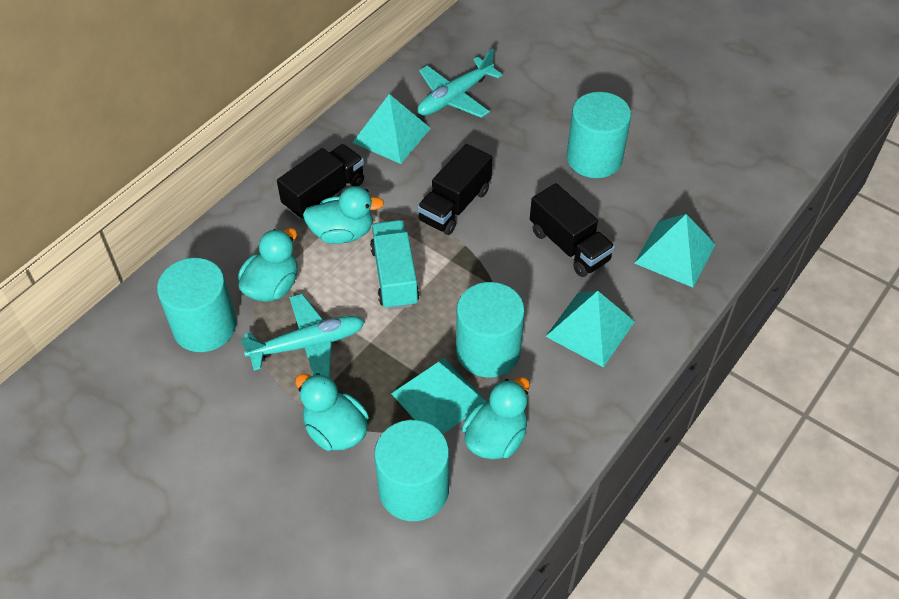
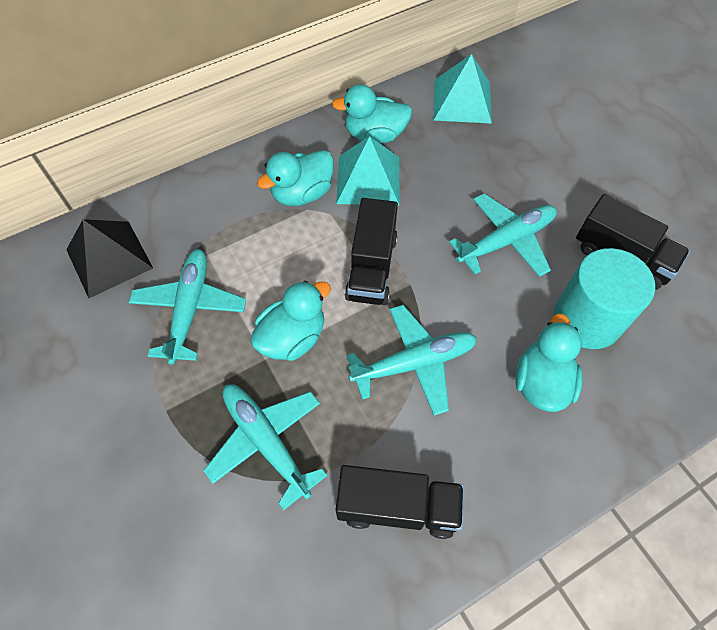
black pyramid: none = 0 -> [66,219,153,298] = 1
turquoise cylinder: [157,258,236,352] [374,420,449,521] [456,282,525,378] [567,92,631,178] = 4 -> [554,248,655,349] = 1
turquoise plane: [240,294,365,378] [417,49,503,118] = 2 -> [129,249,246,365] [203,384,327,510] [346,305,477,416] [449,193,557,277] = 4
turquoise pyramid: [352,94,431,164] [391,358,487,434] [545,291,635,368] [635,214,716,287] = 4 -> [336,136,400,205] [434,54,492,124] = 2
turquoise truck: [370,220,420,310] = 1 -> none = 0

